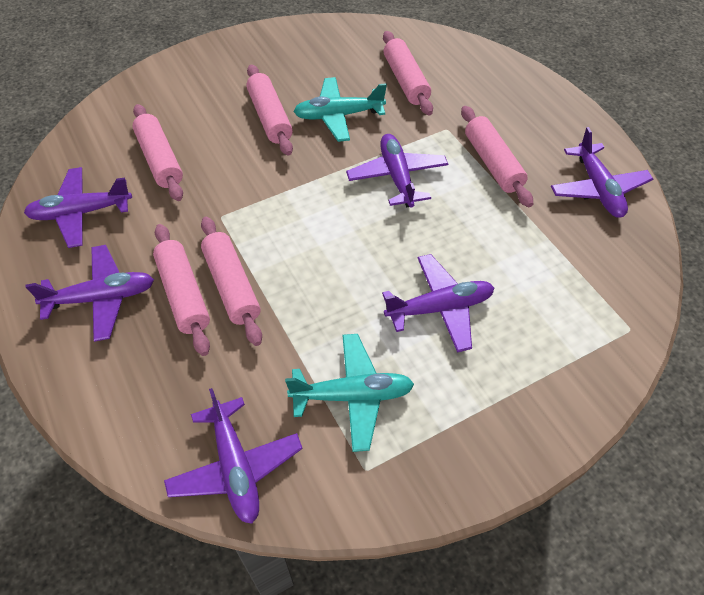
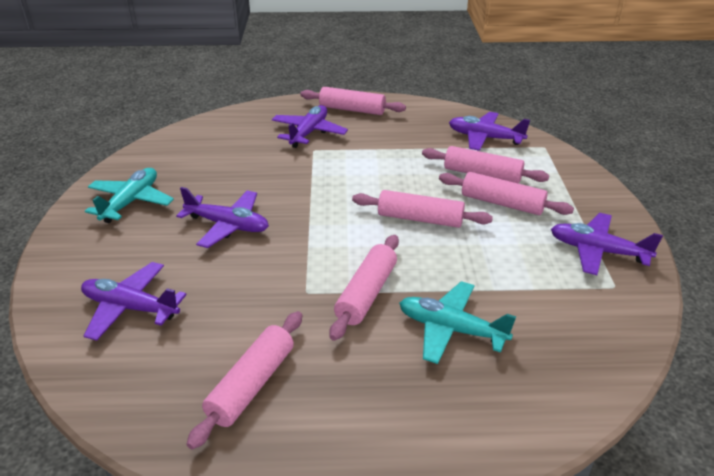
purple plane: [24,167,132,248] [25,245,154,342] [164,388,303,524] [346,134,448,207] [382,254,494,353] [551,127,653,218] = 6 -> [81,262,187,341] [176,187,269,248] [272,105,348,148] [449,112,530,151] [551,213,663,275] = 5

